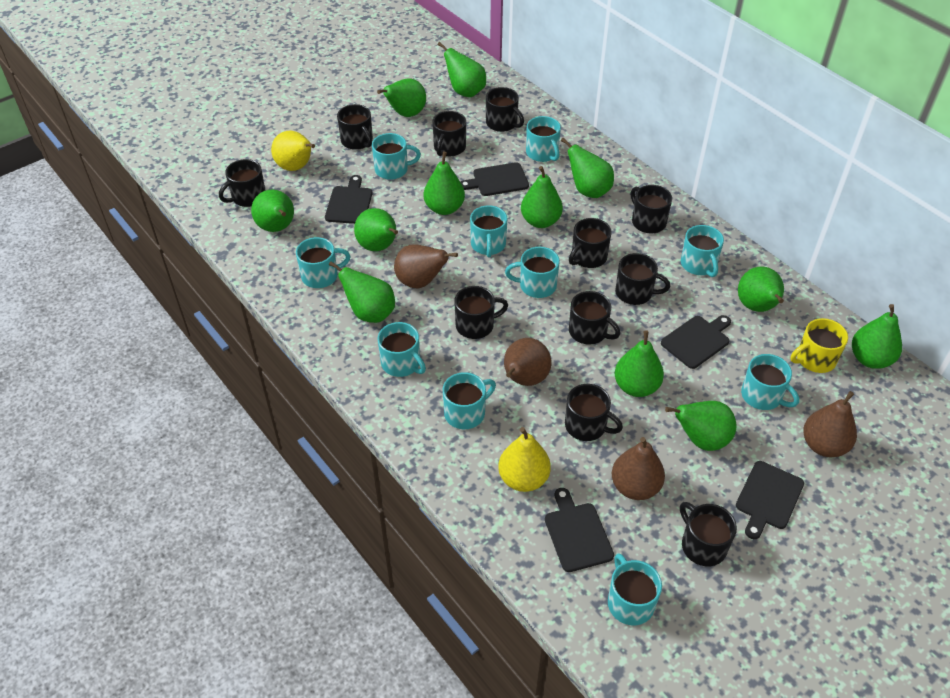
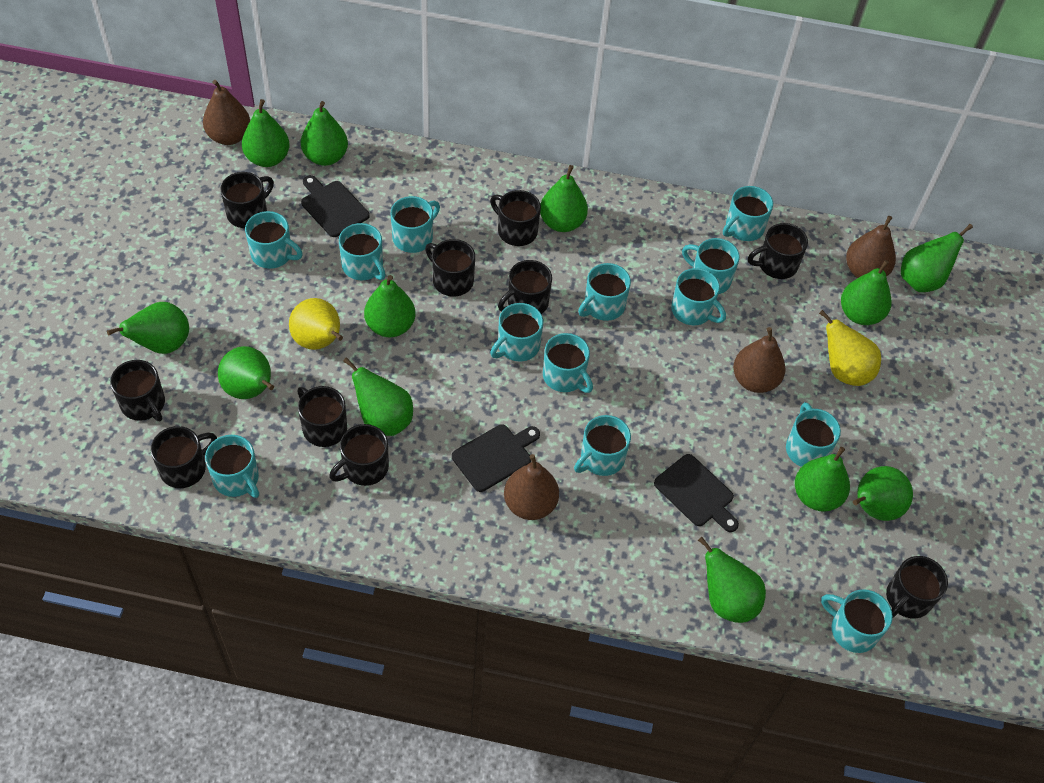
black cutting board: [325,175,372,224] [461,162,529,196] [545,488,614,572] [661,315,731,369] [736,461,804,539] = 5 -> [301,175,370,237] [452,424,540,492] [654,454,739,532] = 3
black mug: [219,159,266,207] [337,104,373,150] [432,111,466,156] [454,286,508,339] [486,87,524,132] [565,384,623,441] [569,218,612,268] [569,291,620,345] [615,253,670,305] [631,185,672,233] [680,502,737,566] = 11 -> [110,360,165,421] [151,426,217,488] [220,172,274,228] [297,386,347,447] [329,424,389,486] [425,239,475,296] [490,190,541,246] [498,260,552,314] [748,223,808,279] [886,556,948,619] = 10
turquoise mug: [296,237,350,288] [372,133,421,180] [378,322,426,377] [443,372,496,429] [470,205,507,257] [505,247,560,298] [526,116,561,162] [608,553,662,625] [681,225,724,277] [741,354,799,410] = 10 -> [205,435,259,498] [245,211,303,269] [339,223,386,280] [391,196,440,253] [490,303,543,361] [543,333,593,393] [574,415,631,476] [578,263,631,321] [671,268,726,325] [682,238,740,294] [723,186,773,241] [786,402,841,467] [821,589,893,653] = 13
yellow mug: [791,318,848,373] = 1 -> none = 0

